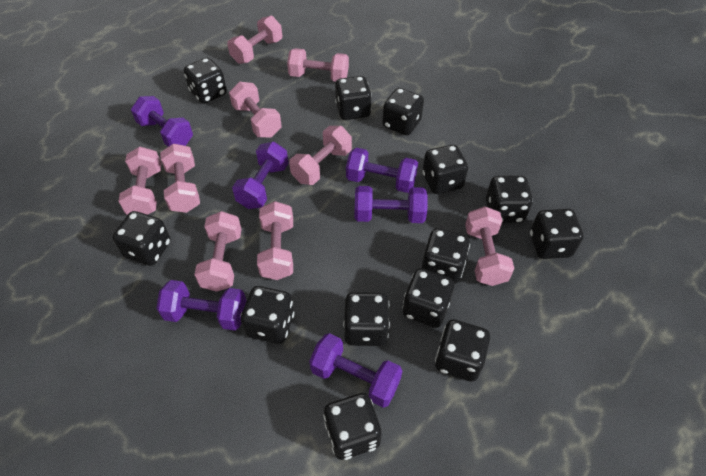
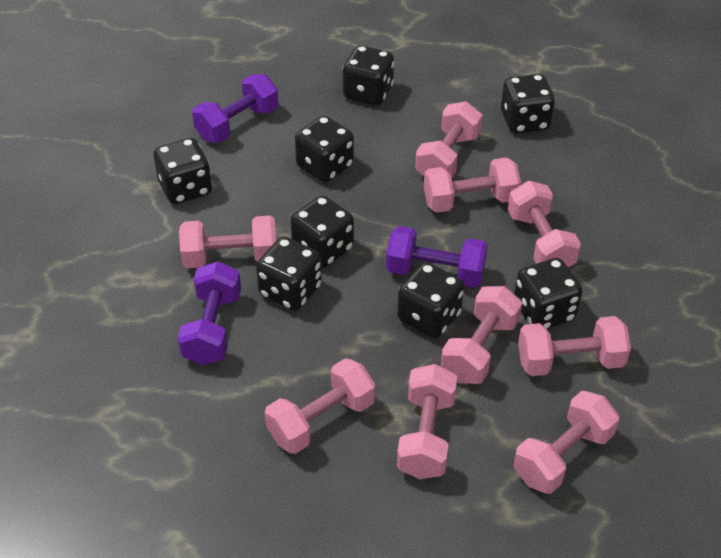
black dice: [112,211,171,266] [184,58,227,104] [241,286,295,344] [323,393,382,460] [335,76,372,120] [343,292,390,346] [382,88,424,135] [402,268,454,328] [422,145,468,194] [422,228,470,284] [435,319,490,382] [486,176,533,223] [530,209,584,259] = 13 -> [154,138,212,204] [256,237,322,311] [290,196,354,268] [295,116,354,183] [342,45,394,105] [397,262,464,339] [501,74,555,133] [514,258,582,329] = 8
purple dumbbell: [131,96,193,147] [156,280,247,331] [232,142,288,209] [309,333,402,408] [346,148,418,193] [355,186,428,223] = 6 -> [178,261,241,365] [192,74,279,143] [386,226,488,288] = 3

